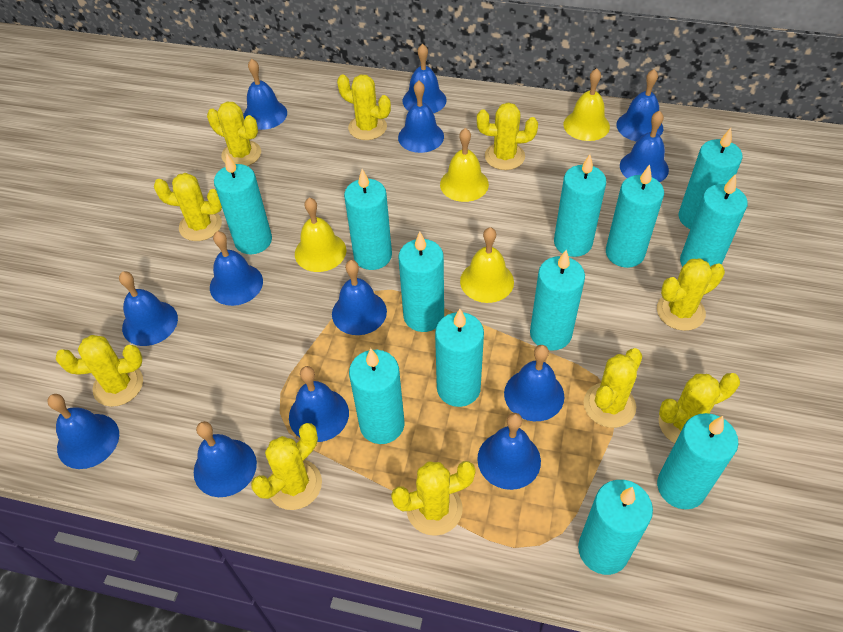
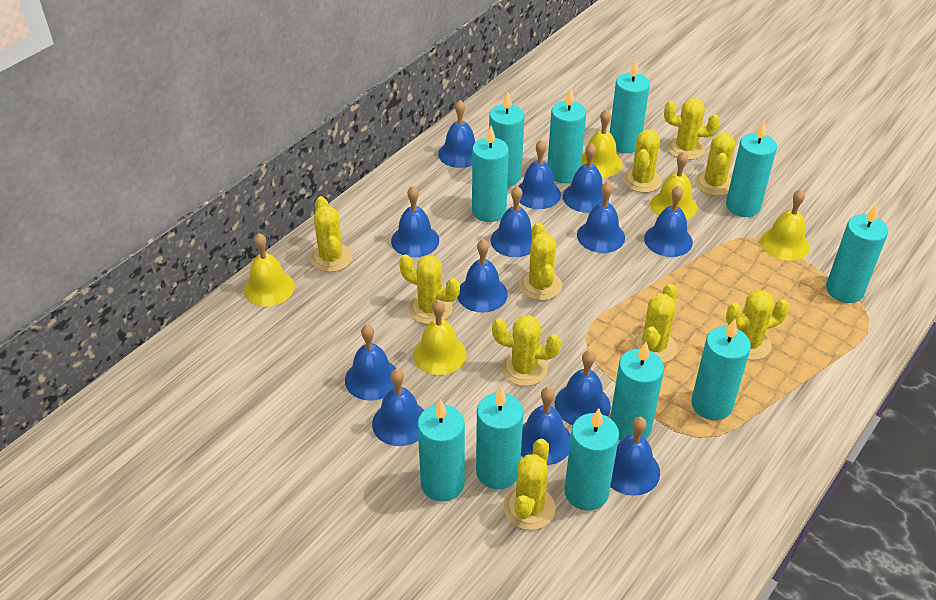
turquoise candle: [214,153,272,254] [344,169,392,270] [349,348,404,444] [399,232,444,332] [435,309,484,407] [530,250,585,351] [554,154,606,257] [578,480,653,575] [606,164,664,268] [657,413,738,509] [679,128,742,229] [680,174,748,267] = 12 -> [418,399,465,502] [472,126,509,222] [476,388,523,489] [489,91,525,186] [548,88,586,183] [564,409,619,511] [610,60,650,153] [610,342,664,441] [691,319,751,420] [726,120,777,217] [826,204,888,303] = 11
yellow bell: [295,198,346,272] [440,128,489,202] [460,227,514,303] [564,68,610,141] = 4 -> [244,233,295,306] [413,300,466,375] [581,109,623,178] [650,151,697,220] [760,189,810,261] = 5

